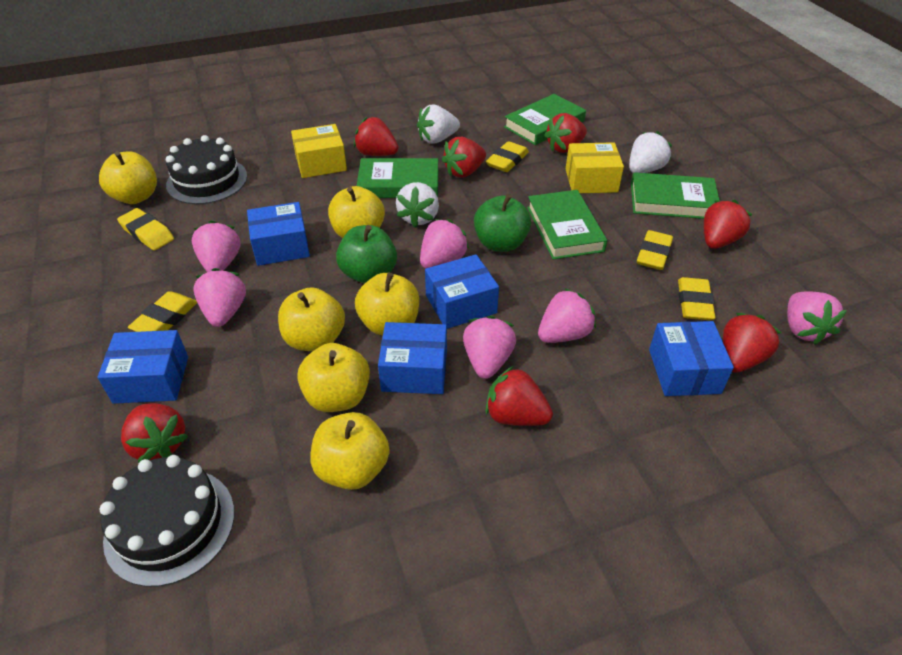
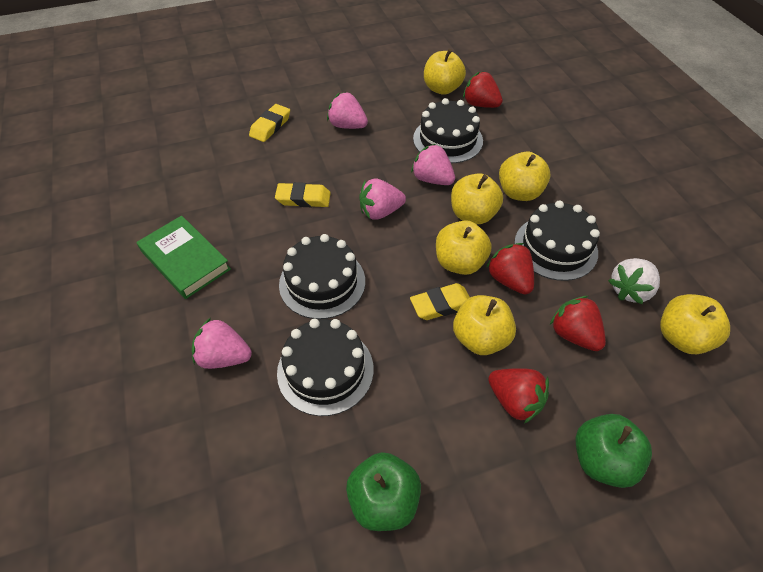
black cake: [100,455,234,587] [166,135,247,204] = 2 -> [277,319,374,416] [279,234,365,319] [413,98,483,163] [514,200,600,281] = 4
blue box: [98,330,188,404] [247,202,310,266] [378,322,447,394] [425,254,499,329] [649,321,734,396] = 5 -> none = 0
green book: [357,158,438,198] [504,94,586,145] [527,190,607,260] [631,172,720,219] = 4 -> [137,216,231,299] = 1
pink strawberry: [192,221,241,272] [193,268,246,327] [420,219,469,269] [463,316,516,379] [538,288,596,343] [787,291,847,345] = 6 -> [192,318,252,369] [327,92,368,129] [359,179,406,220] [411,144,455,185] = 4
red strawberry: [121,403,188,464] [354,117,399,156] [442,137,486,178] [485,366,553,426] [544,113,587,153] [704,200,752,249] [723,313,781,373] = 7 -> [463,71,503,108] [486,243,534,294] [488,368,549,423] [550,296,606,351] = 4
white strawberry: [396,182,439,227] [417,105,460,144] [629,131,672,173] = 3 -> [608,258,660,304] = 1
yellow box: [291,124,347,178] [566,142,624,193] = 2 -> none = 0
yellow eraser: [117,208,174,250] [128,291,197,332] [486,141,529,172] [637,230,673,270] [678,277,716,320] = 5 -> [249,104,290,142] [275,182,331,207] [410,283,470,320] = 3

